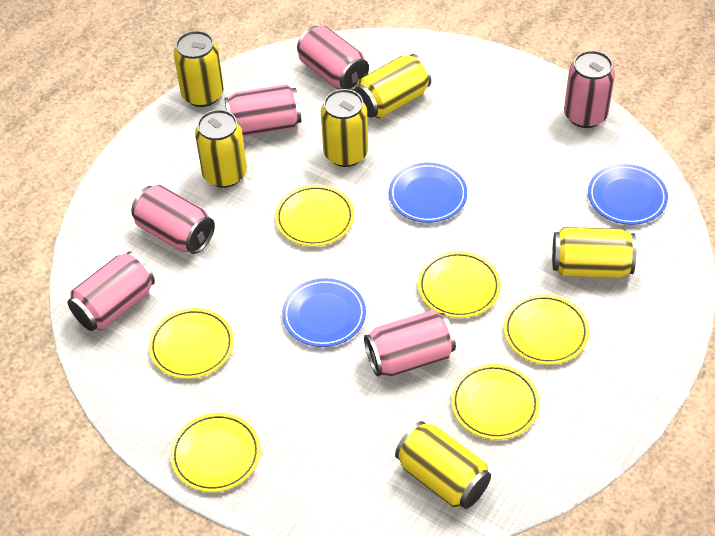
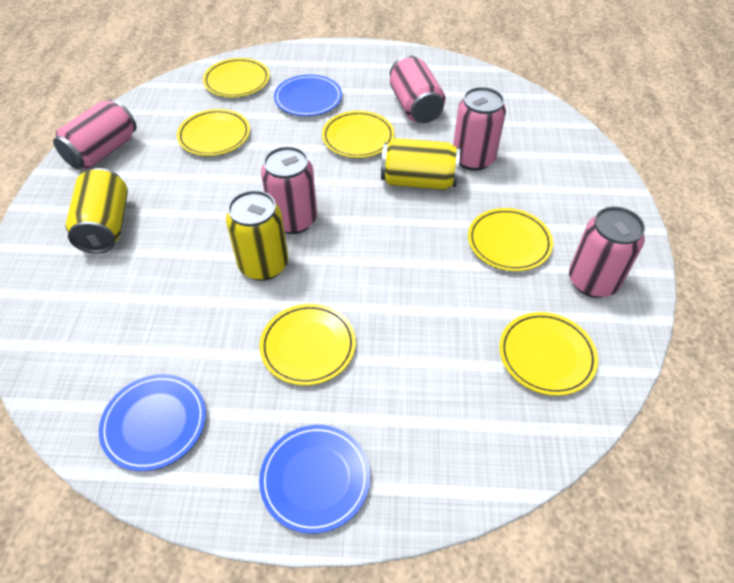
pink can: [67,251,155,331] [131,185,215,254] [224,84,301,137] [297,25,369,90] [364,310,456,377] [564,50,615,128] = 6 -> [53,99,137,169] [261,146,317,234] [390,55,445,123] [453,87,506,171] [569,207,645,298] = 5
yellow can: [174,31,224,107] [195,110,247,188] [321,89,368,167] [354,54,431,119] [395,421,491,509] [552,227,636,278] = 6 -> [66,168,128,254] [226,190,288,281] [381,138,460,190] = 3

